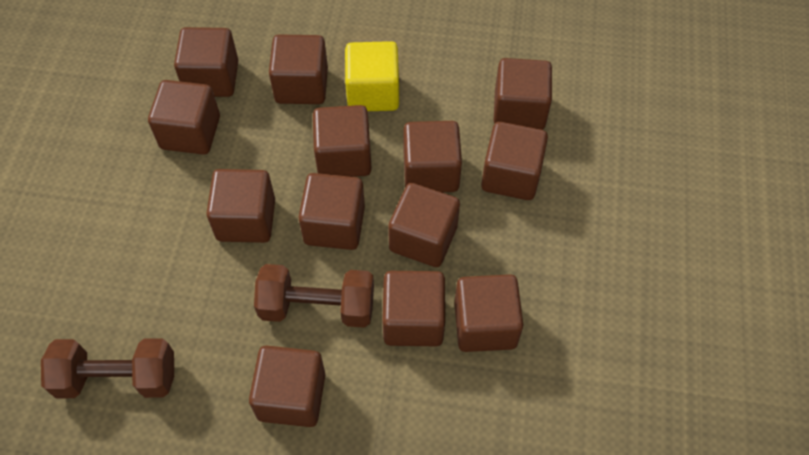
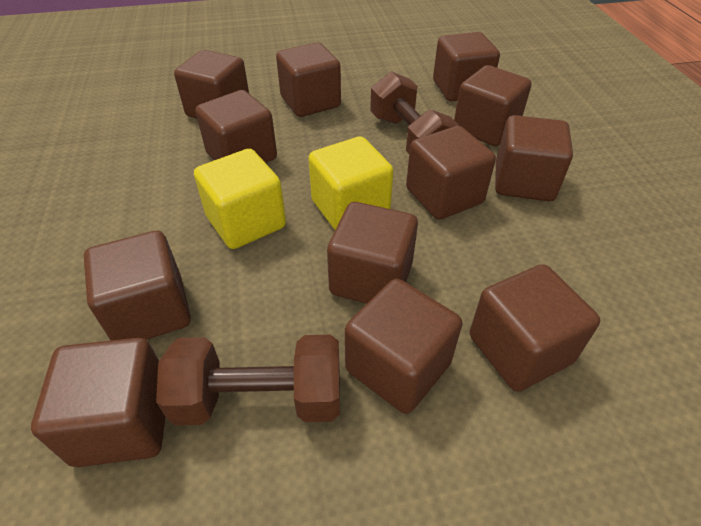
brown cube: [148,80,220,155] [174,27,238,97] [206,169,275,243] [249,345,325,427] [269,34,328,104] [298,173,365,250] [313,105,372,177] [382,271,445,346] [388,183,460,267] [404,121,462,192] [454,274,523,352] [481,122,548,200] [494,58,552,130] = 13 -> [31,338,165,467] [84,231,191,340] [174,50,249,118] [195,90,277,163] [276,42,341,117] [327,202,418,304] [345,279,462,414] [406,126,496,220] [433,32,500,101] [454,65,532,146] [470,264,600,392] [495,115,573,201] = 12
yellow cube: [345,41,399,111] = 1 -> [194,149,286,249] [308,136,394,230] = 2

